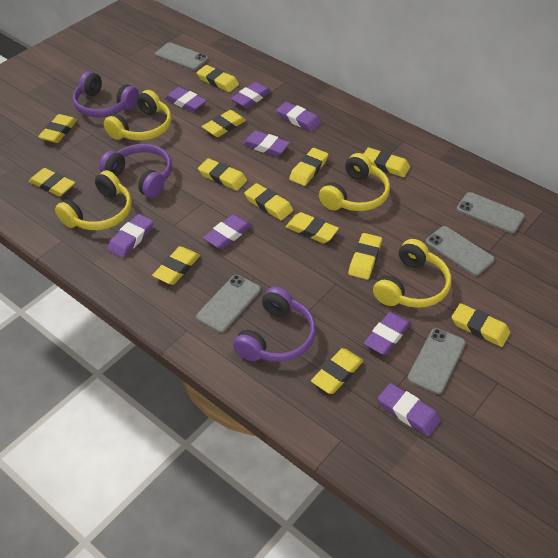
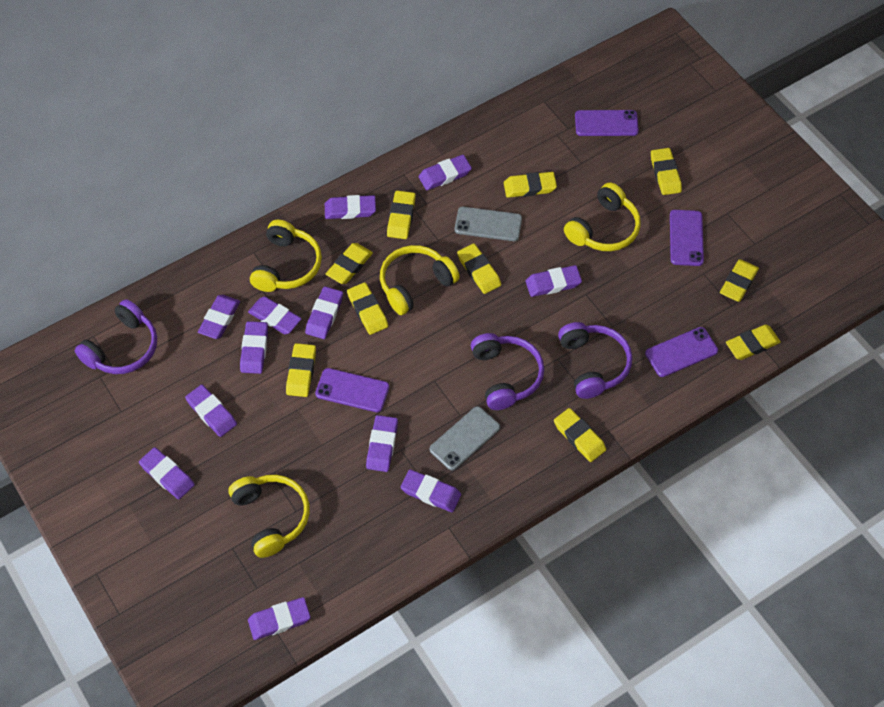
grey phone: [155,42,208,70] [196,275,261,333] [407,328,466,394] [426,226,494,276] [457,192,525,234] = 5 -> [430,406,500,470] [455,207,522,241] = 2
purple eraser: [107,214,154,258] [165,87,207,112] [203,214,252,249] [231,82,271,108] [242,131,290,156] [276,102,321,132] [364,312,411,355] [378,383,441,436] = 8 -> [139,447,195,500] [185,385,237,437] [198,295,240,339] [240,321,268,374] [248,296,301,334] [248,597,311,640] [305,286,343,339] [325,195,376,219] [366,415,398,472] [401,469,461,512] [419,155,472,190] [526,265,582,297] = 12
purple phone: none = 0 -> [315,368,389,412] [575,110,639,136] [645,327,718,377] [670,210,704,266] = 4
yellow eraser: [29,168,75,197] [38,114,77,143] [152,246,200,285] [196,65,239,92] [198,158,247,191] [202,110,246,137] [244,183,293,220] [286,212,339,243] [289,148,328,186] [311,348,363,394] [348,233,382,280] [364,147,410,177] [452,303,510,347] = 13 -> [286,343,316,397] [326,243,373,284] [347,282,388,335] [387,191,416,239] [457,244,501,294] [504,172,557,198] [554,408,606,462] [651,148,682,195] [720,259,759,302] [726,325,781,360] = 10

